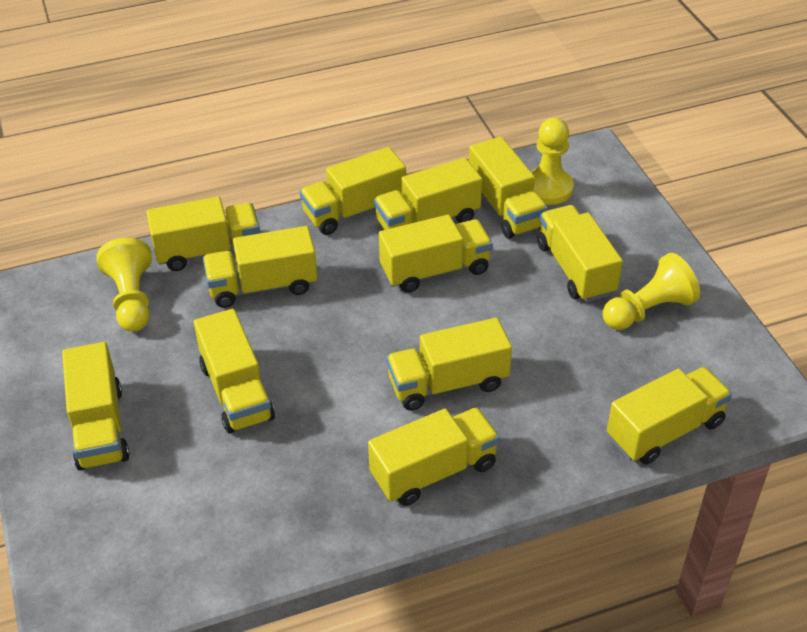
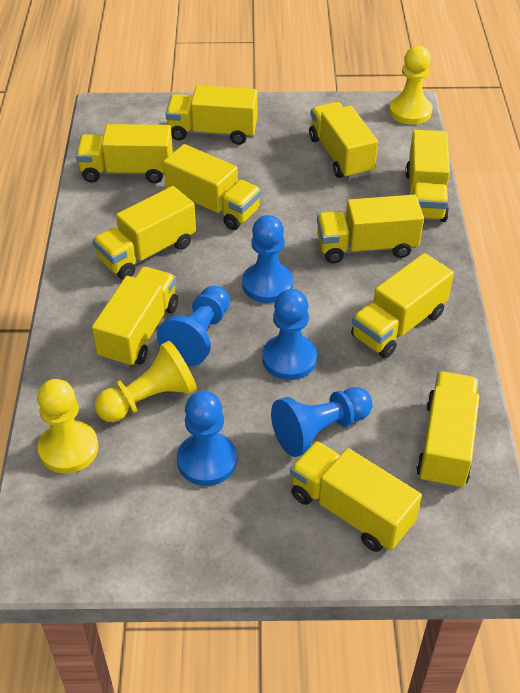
blue pawn: none = 0 -> [157,286,230,366] [177,391,237,486] [242,215,293,303] [262,289,317,380] [271,387,373,457] = 5
yellow truck: [62,342,129,471] [146,196,260,271] [194,309,275,433] [203,226,317,308] [299,147,406,235] [368,407,500,506] [374,158,482,230] [379,215,493,293] [386,318,512,411] [469,137,548,239] [537,205,623,302] [607,367,732,465] = 12 -> [76,124,173,183] [92,267,178,368] [93,186,196,280] [163,144,261,230] [165,85,258,145] [290,441,422,552] [309,102,378,179] [317,195,424,263] [351,253,454,358] [405,130,450,222] [416,371,479,489] = 11

